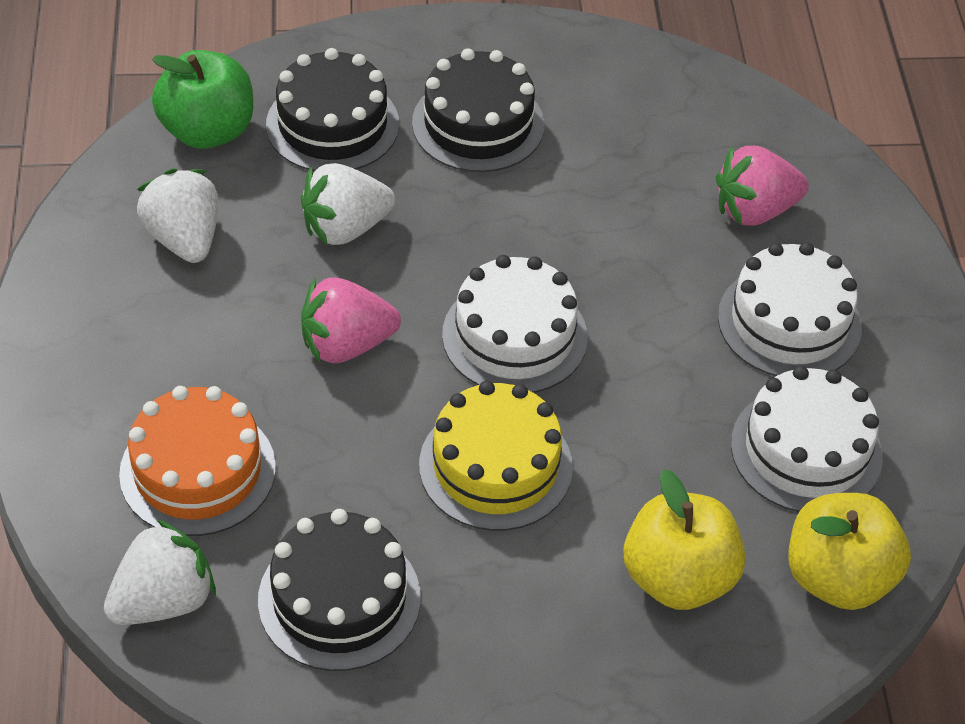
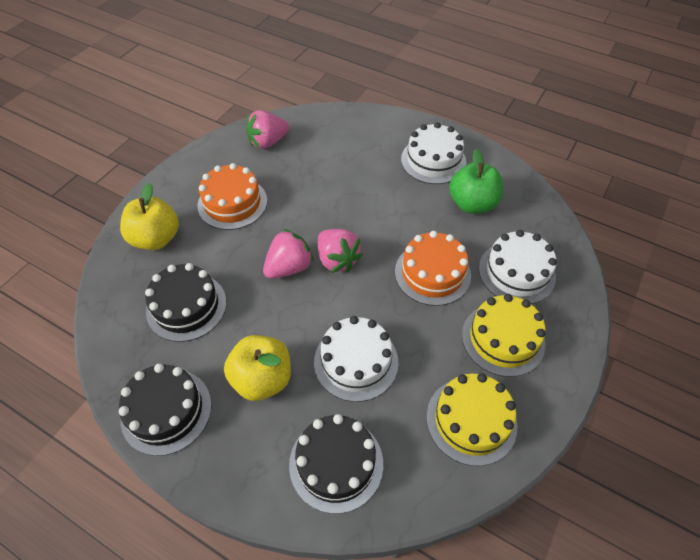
orange cake: [119,386,276,536] = 1 -> [197,163,267,230] [395,231,471,306] = 2
pink strawberry: [301,278,401,363] [716,146,809,226] = 2 -> [246,110,289,149] [263,229,314,279] [318,229,363,273] = 3
white strawberry: [104,520,216,625] [137,169,219,263] [301,163,395,246] = 3 -> none = 0
yellow cake: [419,380,573,531] = 1 -> [426,373,517,466] [462,294,546,377] = 2

